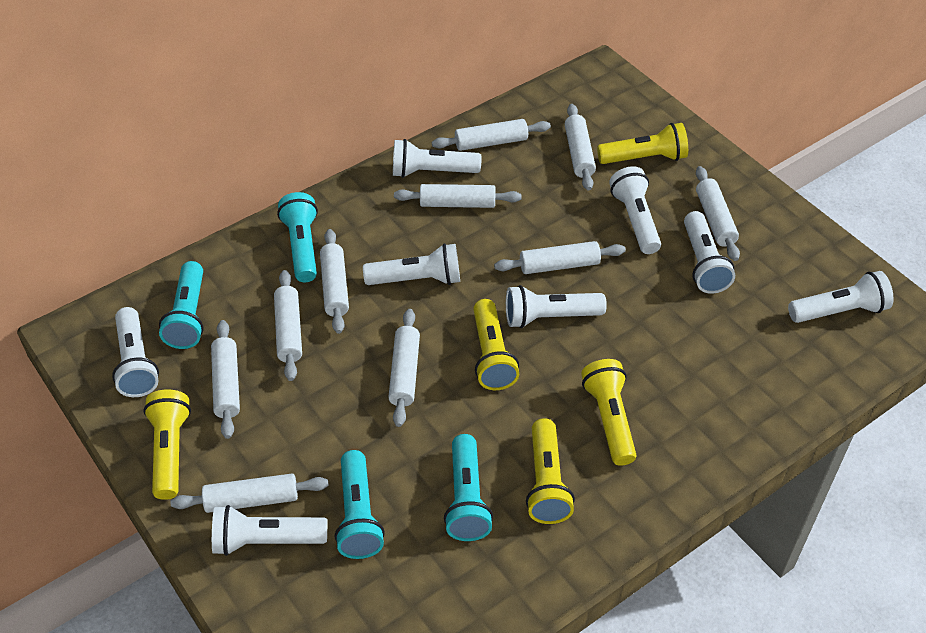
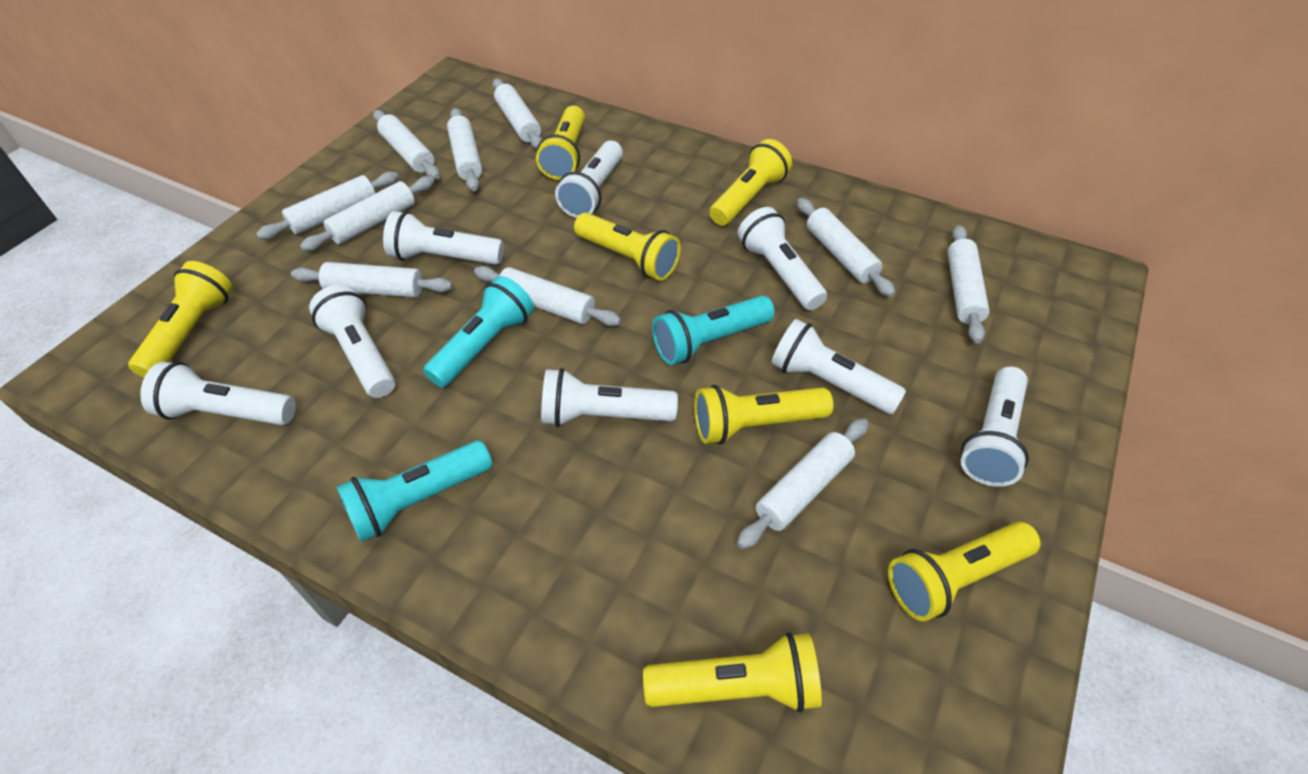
turquoise flashlight: [159,261,204,349] [277,192,318,282] [335,450,385,559] [444,434,493,541] = 4 -> [336,441,492,542] [423,276,534,388] [652,296,775,365] = 3
yellow flashlight: [143,389,191,500] [473,299,519,390] [526,418,575,524] [581,359,636,466] [597,123,688,164] = 5 -> [128,261,233,377] [536,106,585,180] [574,213,681,281] [643,632,822,713] [694,385,833,444] [709,139,792,226] [888,522,1040,621] = 7

